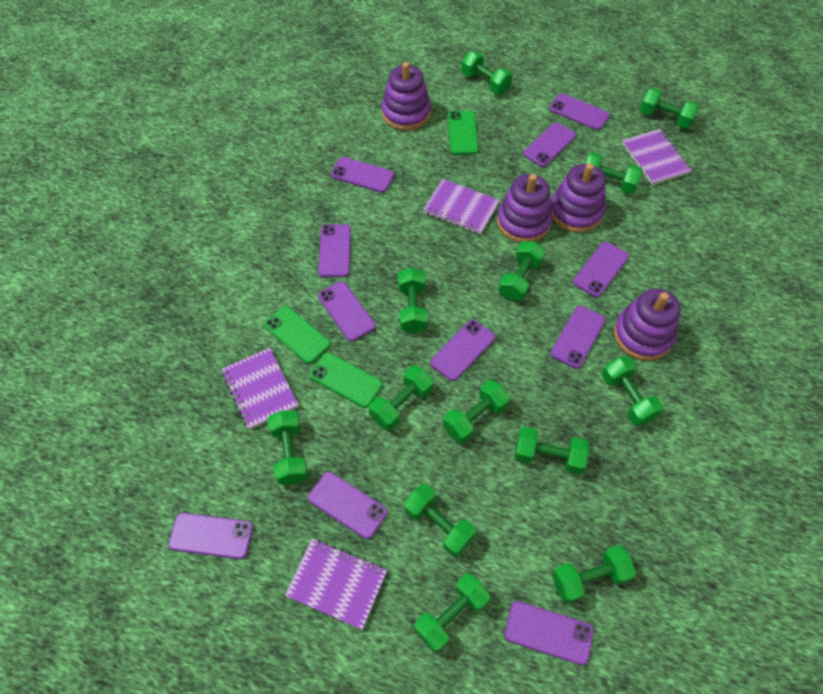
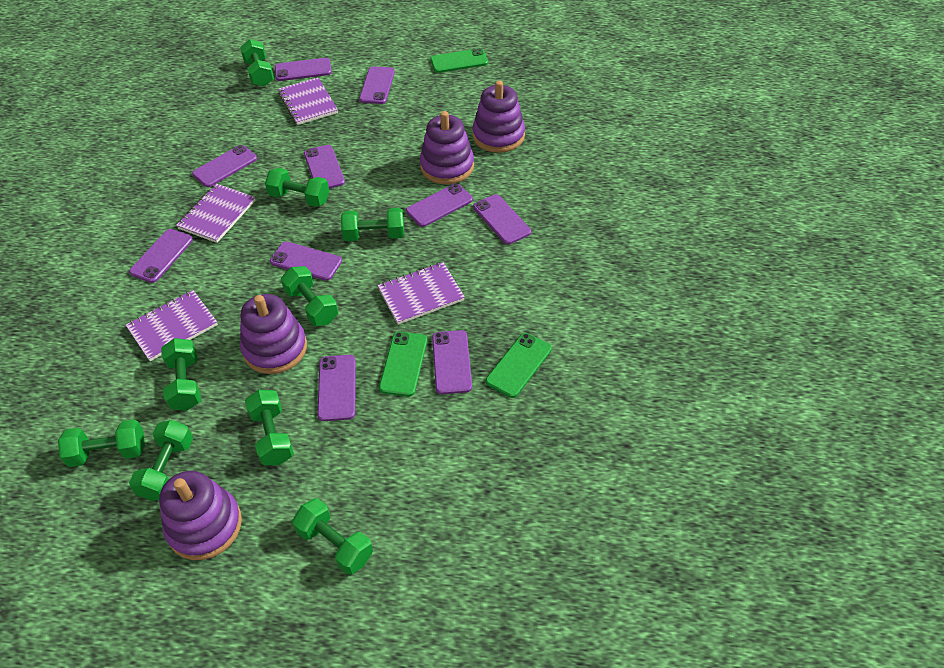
green dumbbell: [267,410,308,485] [369,365,433,431] [398,268,428,333] [404,484,476,557] [414,573,490,653] [443,380,510,444] [461,51,513,94] [498,241,545,301] [515,427,589,474] [552,545,636,604] [585,152,643,194] [602,356,664,426] [640,88,699,129] = 13 -> [58,419,145,467] [129,420,193,501] [161,338,201,410] [240,39,274,87] [245,390,294,465] [265,168,329,207] [281,266,338,326] [292,498,373,575] [341,208,404,241] = 9
purple phone: [168,513,253,559] [308,472,387,539] [318,224,351,277] [318,281,376,342] [331,157,394,193] [430,320,495,381] [505,601,594,665] [523,122,576,167] [549,93,610,130] [550,306,606,369] [573,242,629,297] = 11 -> [129,229,193,283] [192,145,257,187] [270,241,342,281] [275,58,332,81] [304,145,345,189] [317,355,356,421] [359,66,395,104] [406,184,473,227] [432,330,472,394] [473,194,531,245] = 10

